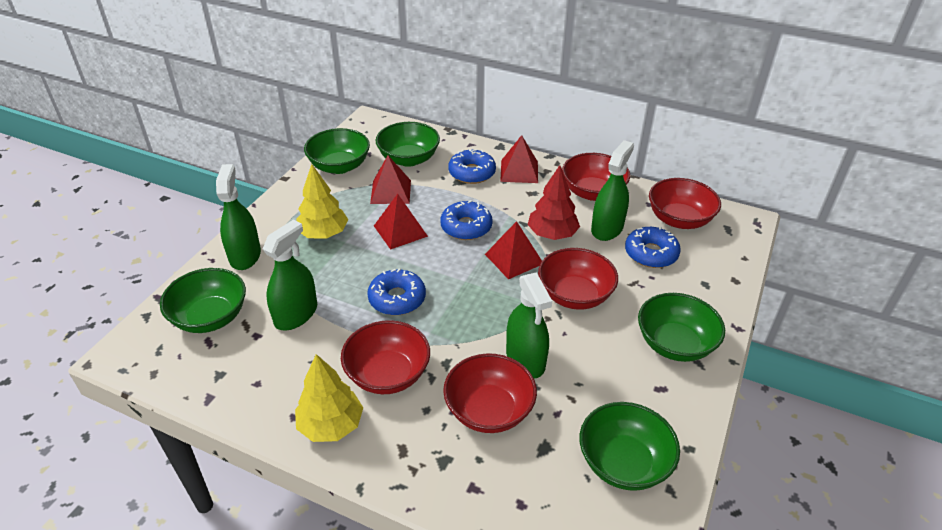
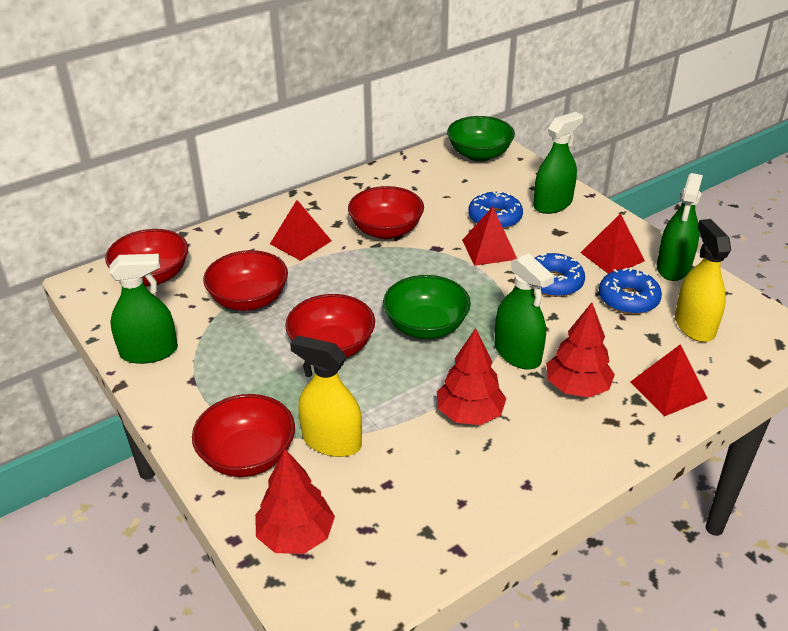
blue donut: [367,268,426,315] [440,200,493,240] [448,149,496,184] [625,227,681,268] = 4 -> [468,192,523,229] [535,253,585,297] [599,268,662,314] = 3
green bowl: [160,268,246,333] [304,128,370,174] [376,122,440,167] [580,402,680,491] [638,293,725,362] = 5 -> [383,275,471,339] [447,116,515,161] = 2
red tree: [528,165,580,240] = 1 -> [255,449,335,554] [437,328,507,425] [546,303,615,398] = 3
yellow spray bottle: none = 0 -> [290,335,362,457] [675,219,731,342] = 2
yellow tree: [295,354,363,442] [296,164,349,239] = 2 -> none = 0

